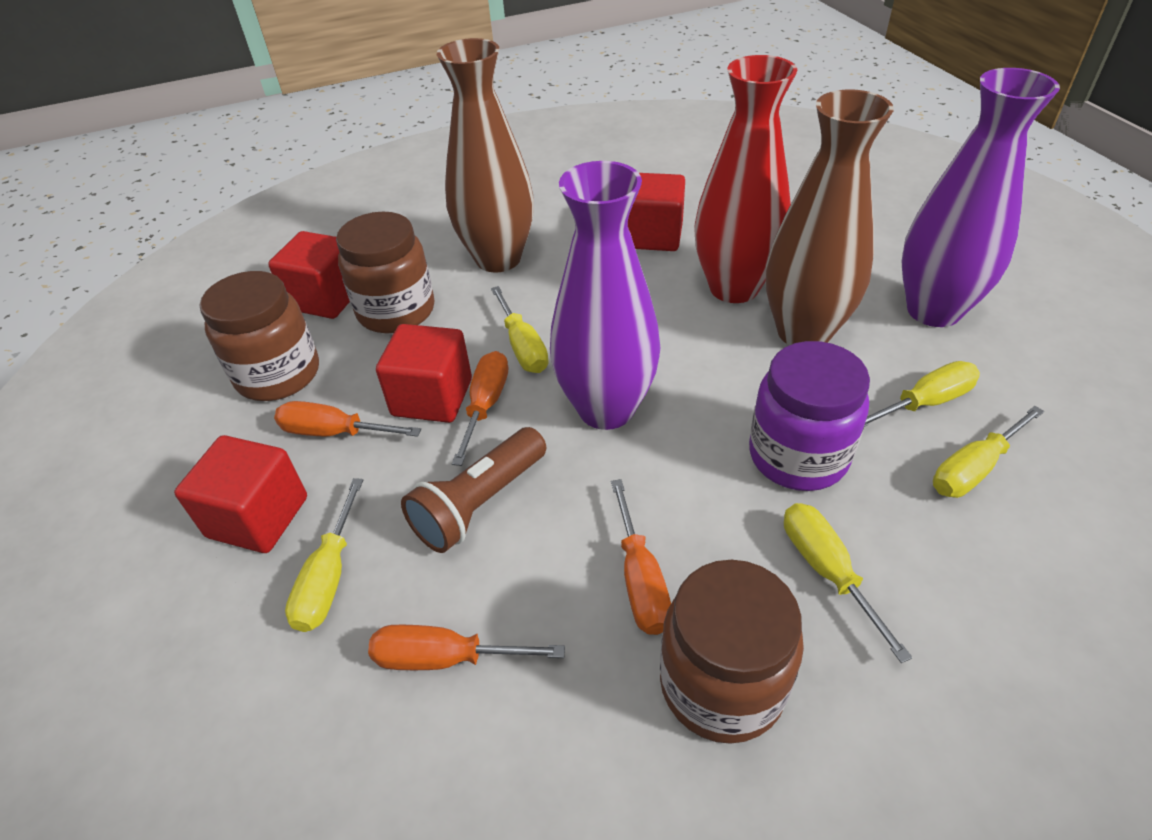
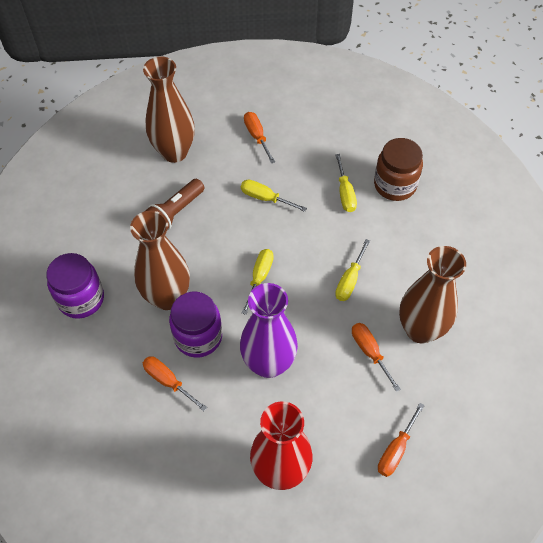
brown jar: [200,271,319,401] [336,212,434,333] [660,560,804,744] = 3 -> [374,138,423,201] = 1
brown vase: [437,38,534,272] [766,90,894,345] = 2 -> [130,211,190,310] [143,56,195,163] [399,246,466,344] = 3
purple jar: [749,341,870,491] = 1 -> [46,253,104,319] [169,292,222,358] = 2
purple vase: [550,161,660,430] [902,68,1060,327] = 2 -> [240,283,298,378] = 1
red cube: [174,435,307,553] [268,231,350,319] [376,324,472,423] [628,173,685,251] = 4 -> none = 0
yellow screwdriver: [285,478,363,632] [491,286,549,373] [784,503,913,663] [864,361,980,427] [933,406,1044,498] = 5 -> [241,179,307,212] [242,249,274,315] [335,154,357,212] [335,239,370,301] = 4

